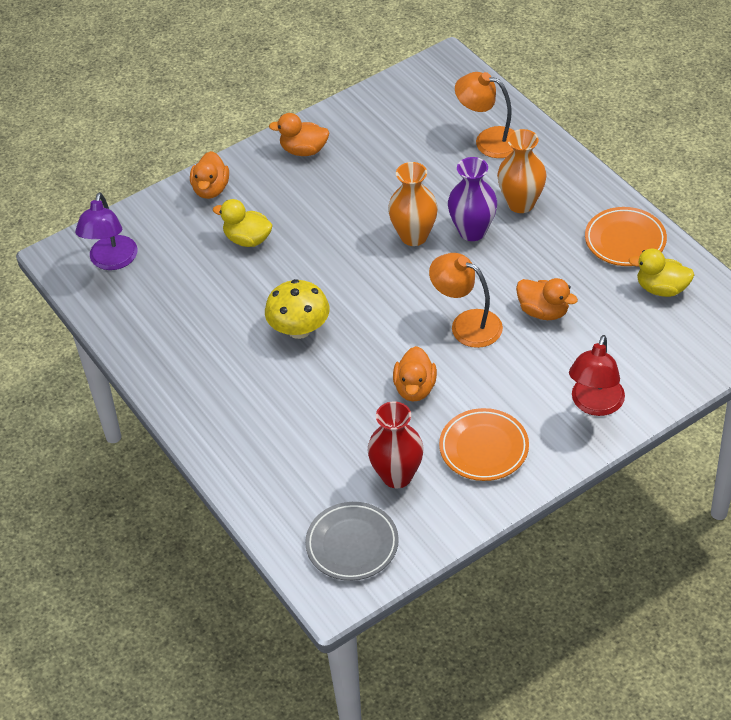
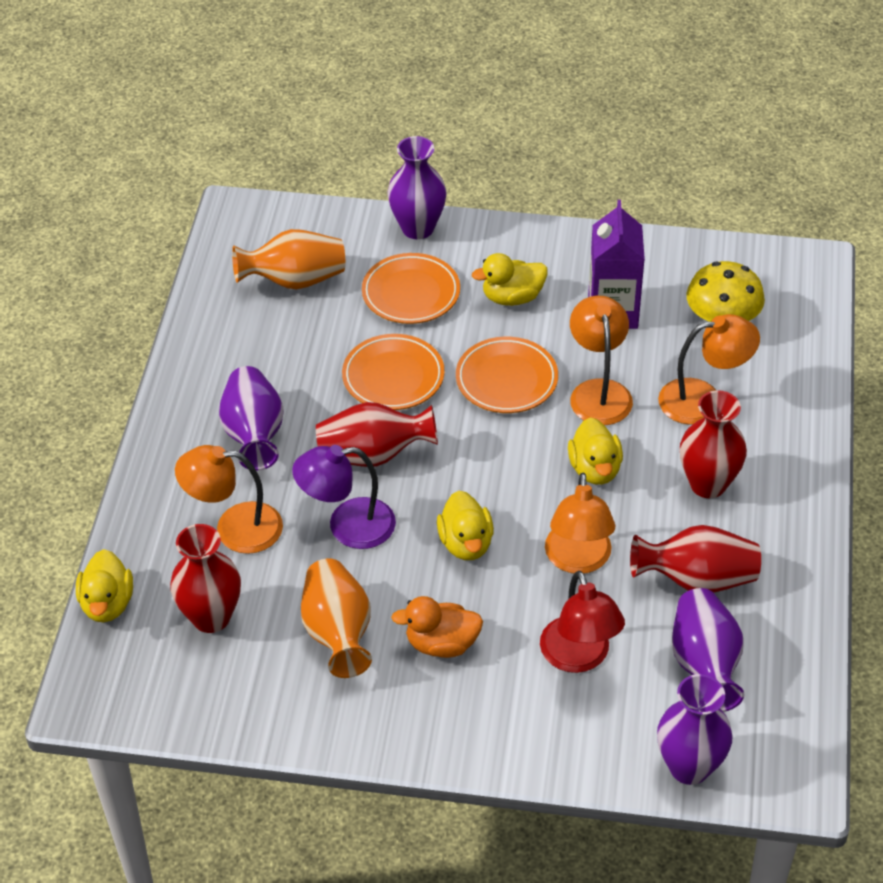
grey plate: [305,502,399,581] = 1 -> none = 0
orange duck: [190,151,229,199] [269,113,329,156] [393,346,437,402] [516,278,578,320] = 4 -> [391,596,483,658] = 1
orange lamp: [429,253,503,348] [455,72,515,158] = 2 -> [175,445,283,554] [545,473,615,574] [570,296,633,425] [658,314,760,425] = 4
orange plate: [439,408,529,481] [585,207,667,266] = 2 -> [342,334,445,410] [362,253,460,324] [456,337,558,413] = 3
purple carton: none = 0 -> [588,200,645,329] = 1
purple vase: [448,157,497,241] = 1 -> [219,366,284,471] [387,136,447,239] [657,674,733,785] [672,588,744,712] = 4
red vase: [368,401,424,488] = 1 -> [170,524,241,633] [316,402,438,467] [630,525,761,593] [680,390,747,498] = 4
yellow duck: [213,199,273,247] [629,249,694,297] = 2 -> [76,549,133,622] [437,491,494,560] [472,253,548,306] [568,417,623,485] = 4

